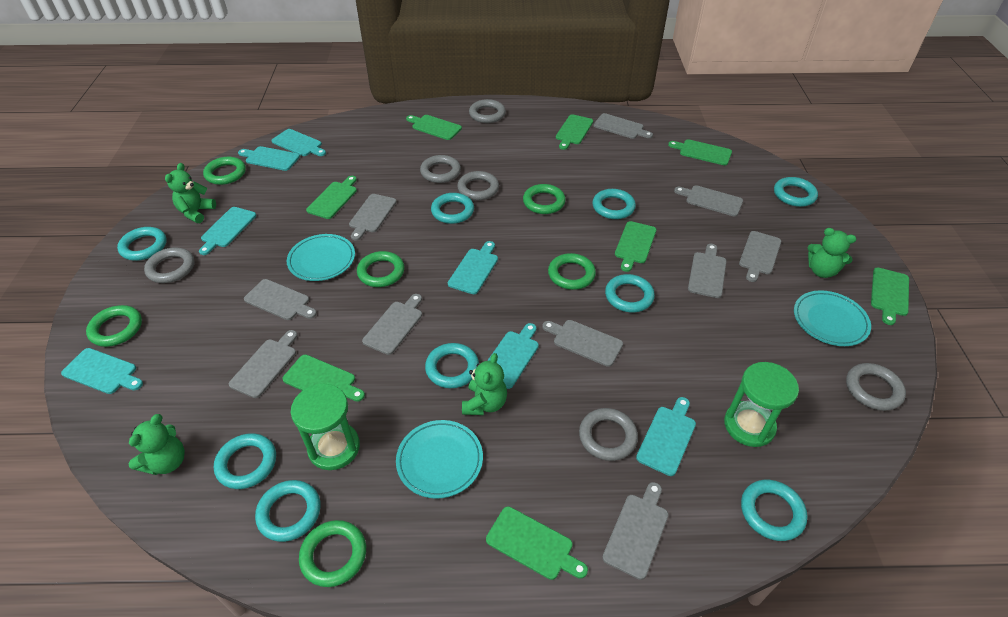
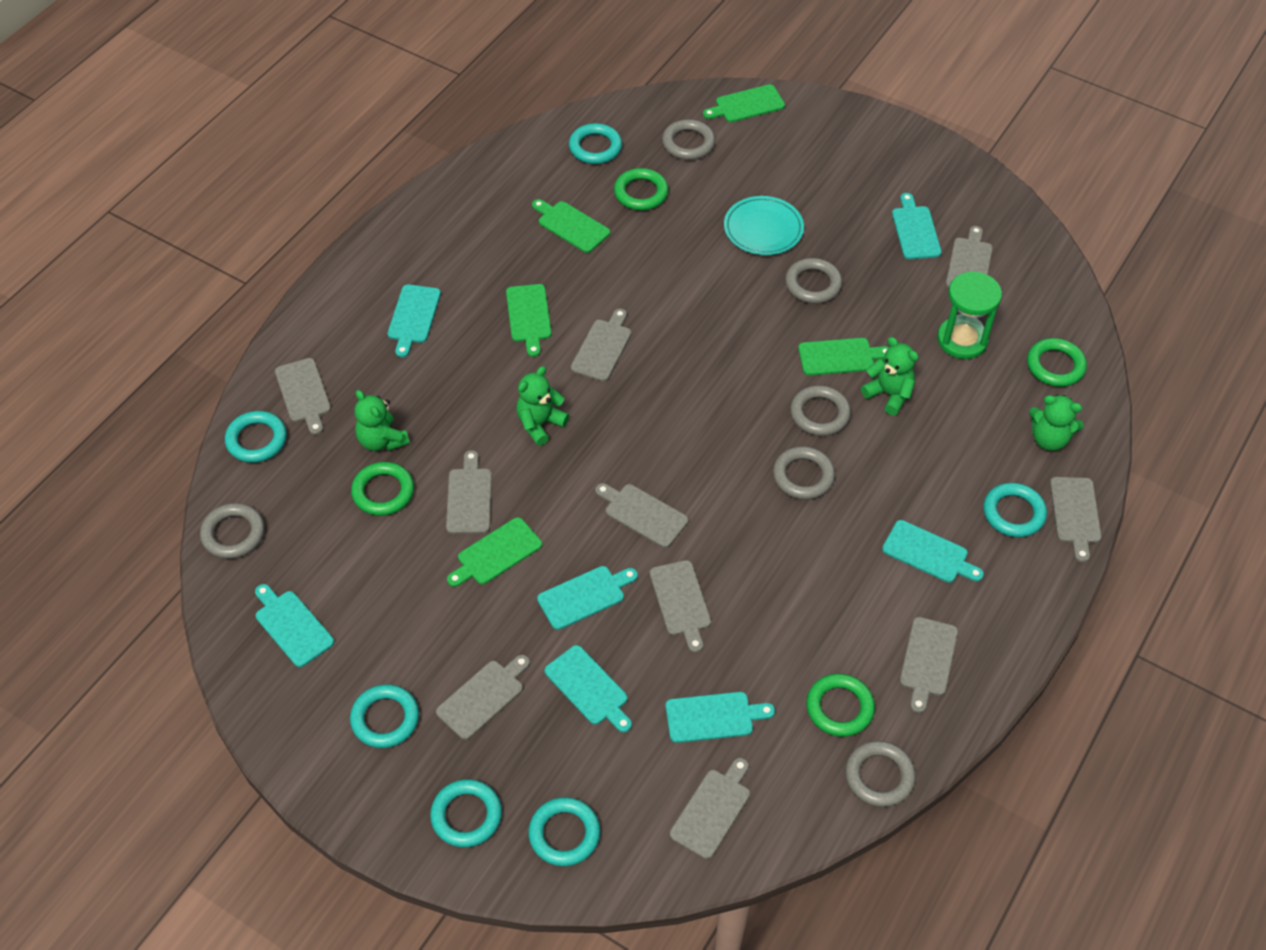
green cutting board: [282,354,365,402] [306,176,357,219] [406,115,462,140] [486,506,588,580] [556,114,593,150] [615,221,656,272] [668,139,732,165] [871,267,909,325] = 8 -> [447,517,542,587] [506,284,552,357] [532,199,610,253] [703,84,785,122] [798,338,889,376] = 5
green hourglass: [291,384,360,470] [724,362,799,447] = 2 -> [937,271,1002,359] = 1
green ring: [86,305,142,347] [203,157,246,185] [299,520,366,587] [357,251,404,287] [523,184,566,214] [548,253,596,290] = 6 -> [351,462,414,516] [614,168,669,211] [806,674,875,737] [1027,338,1087,387] = 4
turquoise plate: [287,234,355,281] [396,420,483,498] [794,290,871,346] = 3 -> [724,196,804,255] = 1
turquoise ring: [117,227,167,261] [214,433,276,489] [255,480,321,542] [425,343,479,388] [431,193,474,224] [592,189,636,219] [605,274,655,313] [741,480,808,541] [774,177,818,207] = 9 -> [225,411,287,463] [350,684,419,748] [430,779,502,847] [528,797,600,866] [569,123,622,164] [983,483,1047,537] = 6

